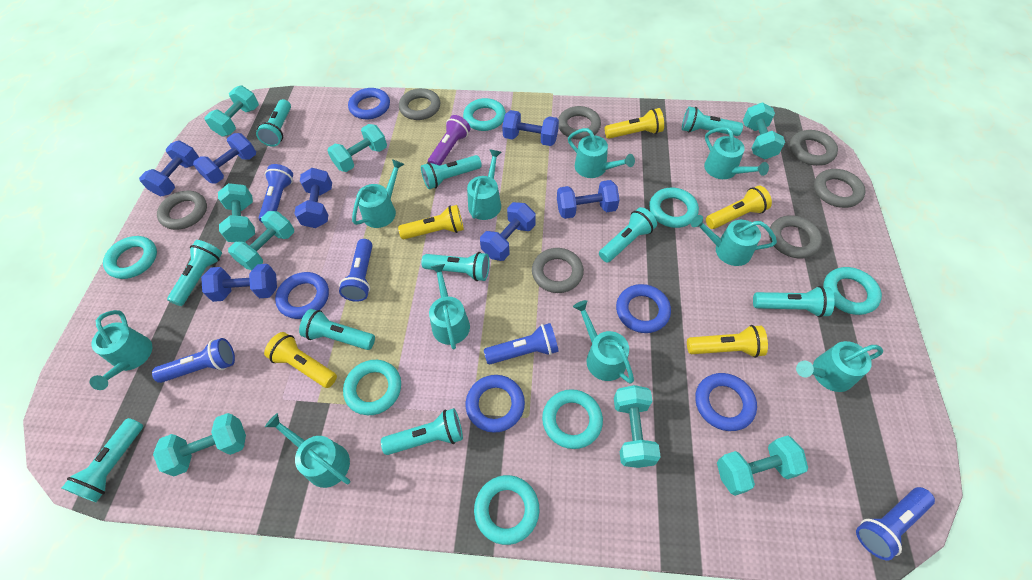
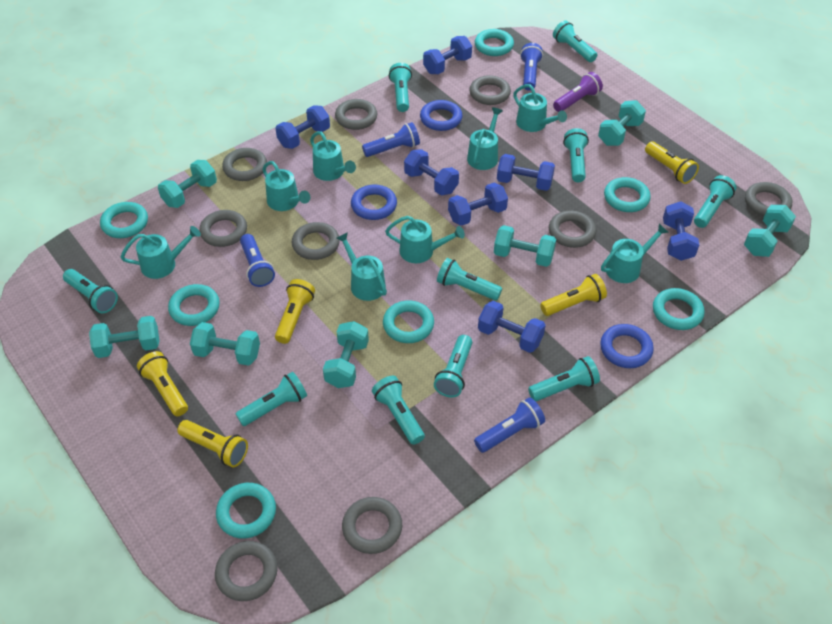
blue flashlight: [152,338,235,383] [259,164,293,222] [339,239,373,302] [484,323,559,364] [856,487,935,561] = 5 -> [240,234,275,287] [362,122,420,157] [474,397,545,453] [520,43,543,91] = 4
blue ring: [275,272,329,319] [348,88,390,120] [466,375,525,433] [616,284,671,333] [695,373,757,431] = 5 -> [351,184,397,220] [420,100,462,131] [600,324,654,368] = 3
grey ring: [157,191,207,230] [399,88,440,120] [532,248,584,293] [558,106,601,140] [769,215,823,258] [789,130,838,166] [814,169,865,208] = 7 -> [199,210,247,247] [215,541,278,601] [222,148,267,181] [292,222,340,260] [335,99,377,130] [342,497,402,554] [469,75,511,105] [549,211,596,248] [745,182,792,216] = 9
turquoise dumbbell: [153,413,246,476] [204,85,259,137] [218,183,255,242] [228,211,294,270] [327,124,387,172] [614,385,661,468] [717,436,808,496] [743,103,785,159] = 8 -> [89,316,160,358] [158,160,217,208] [190,322,260,366] [323,321,369,388] [494,225,556,267] [598,100,646,146] [744,205,796,257] = 7
turquoise watering can: [90,310,152,390] [265,413,350,488] [352,159,404,228] [429,264,470,350] [467,149,501,220] [568,128,635,178] [573,300,634,384] [691,215,777,266] [704,127,769,179] [796,341,883,392] = 10 -> [121,226,201,279] [262,161,310,211] [310,131,356,181] [337,232,387,301] [385,216,465,263] [467,107,503,170] [513,84,567,132] [601,224,668,283] = 8

